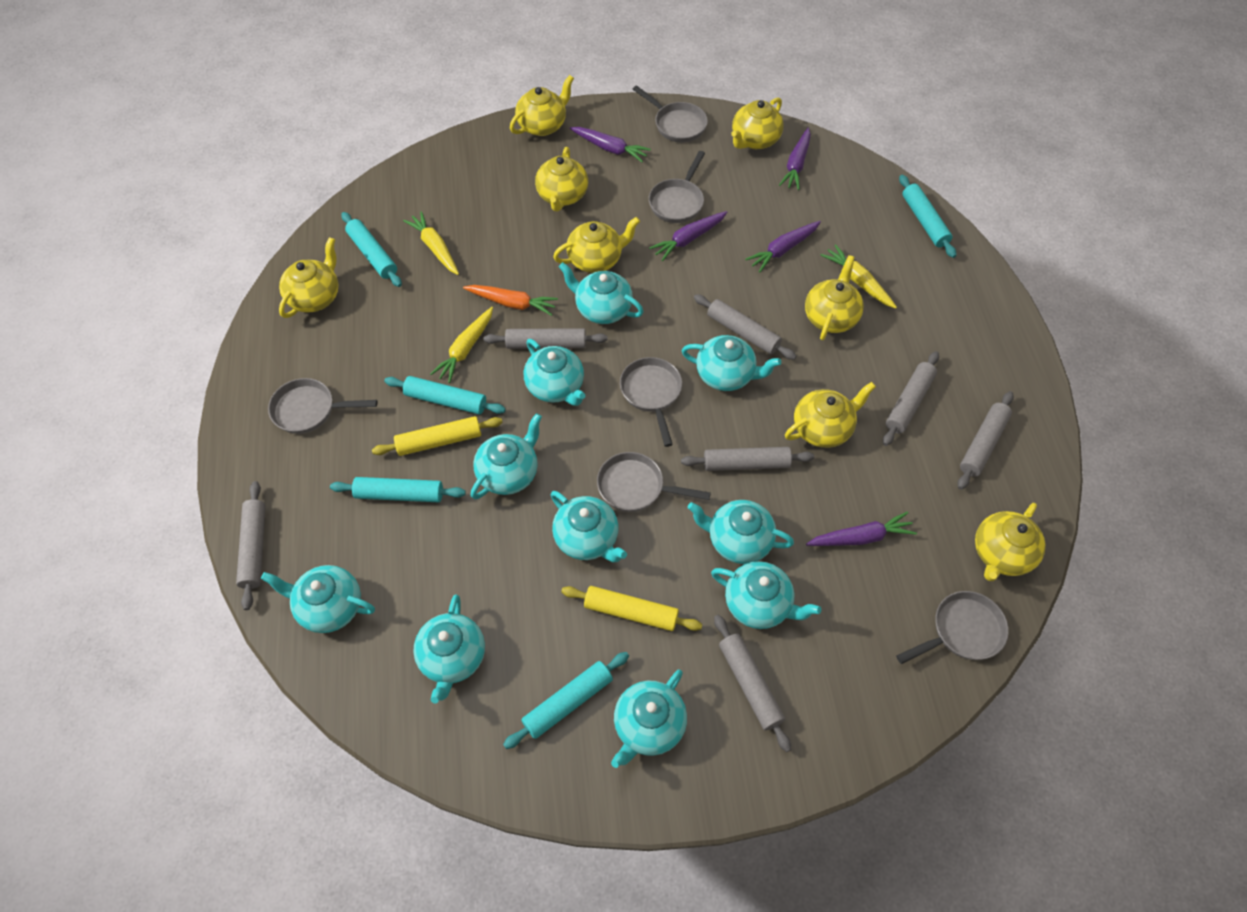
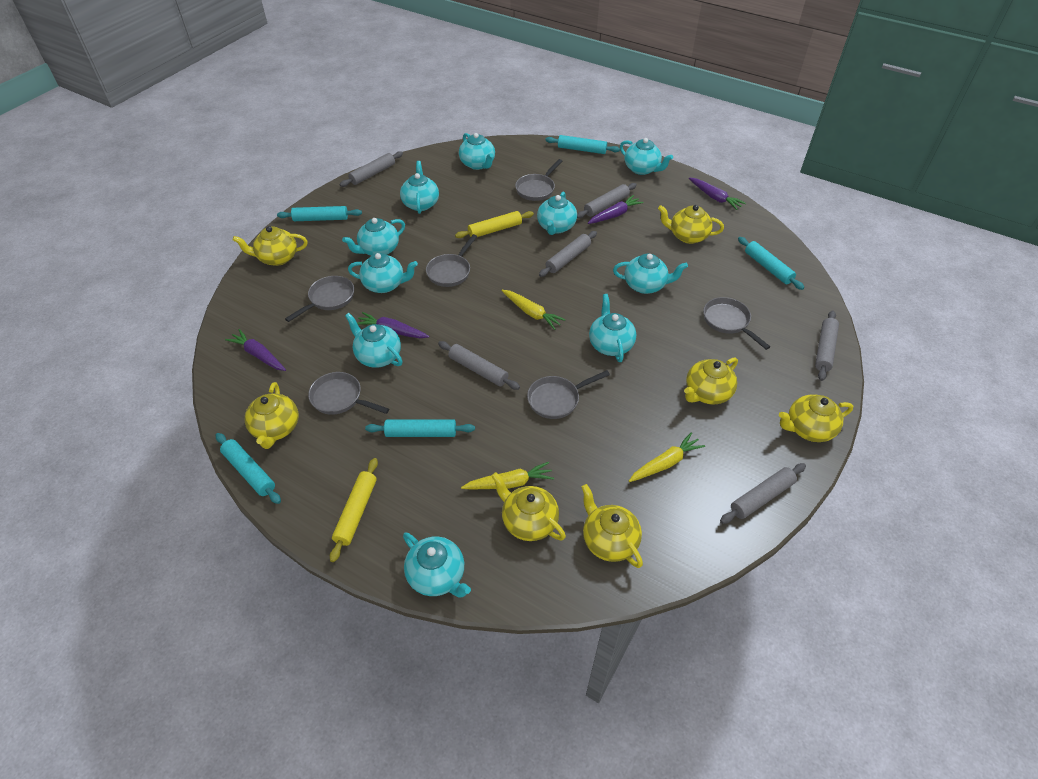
grey rolling pin: [236,481,266,610] [484,328,608,349] [681,447,814,471] [694,294,797,360] [714,615,791,752] [883,351,939,446] [958,391,1014,490] = 7 -> [340,151,403,187] [438,341,520,390] [539,231,597,277] [577,183,637,218] [720,463,806,524] [815,310,839,381] = 6
orange carrot: [463,285,558,316] = 1 -> none = 0
purple carrot: [570,127,651,162] [649,211,727,261] [745,221,821,272] [779,127,811,190] [806,511,917,546] = 5 -> [225,329,286,371] [357,312,429,338] [588,195,644,224] [689,178,746,210] = 4
yellow teapot: [279,237,339,318] [510,75,574,136] [535,147,588,211] [553,217,640,273] [731,97,784,149] [785,382,876,448] [805,255,864,340] [975,503,1046,581] = 8 -> [233,226,307,266] [245,382,298,449] [492,472,566,541] [581,484,643,568] [658,205,724,244] [684,357,738,405] [779,394,853,442] = 7

